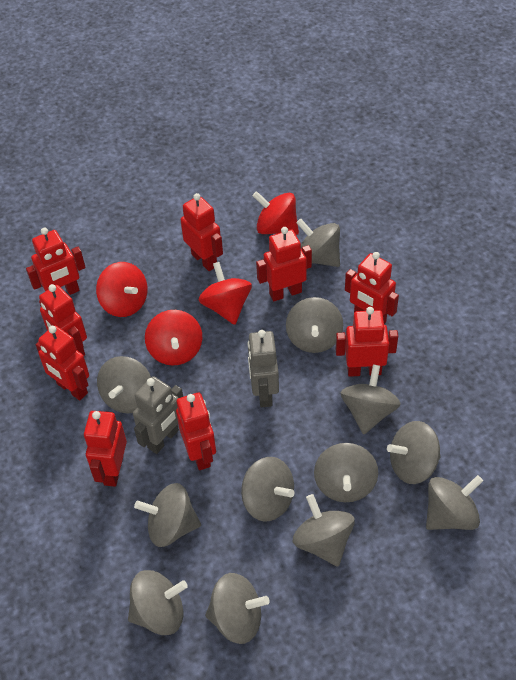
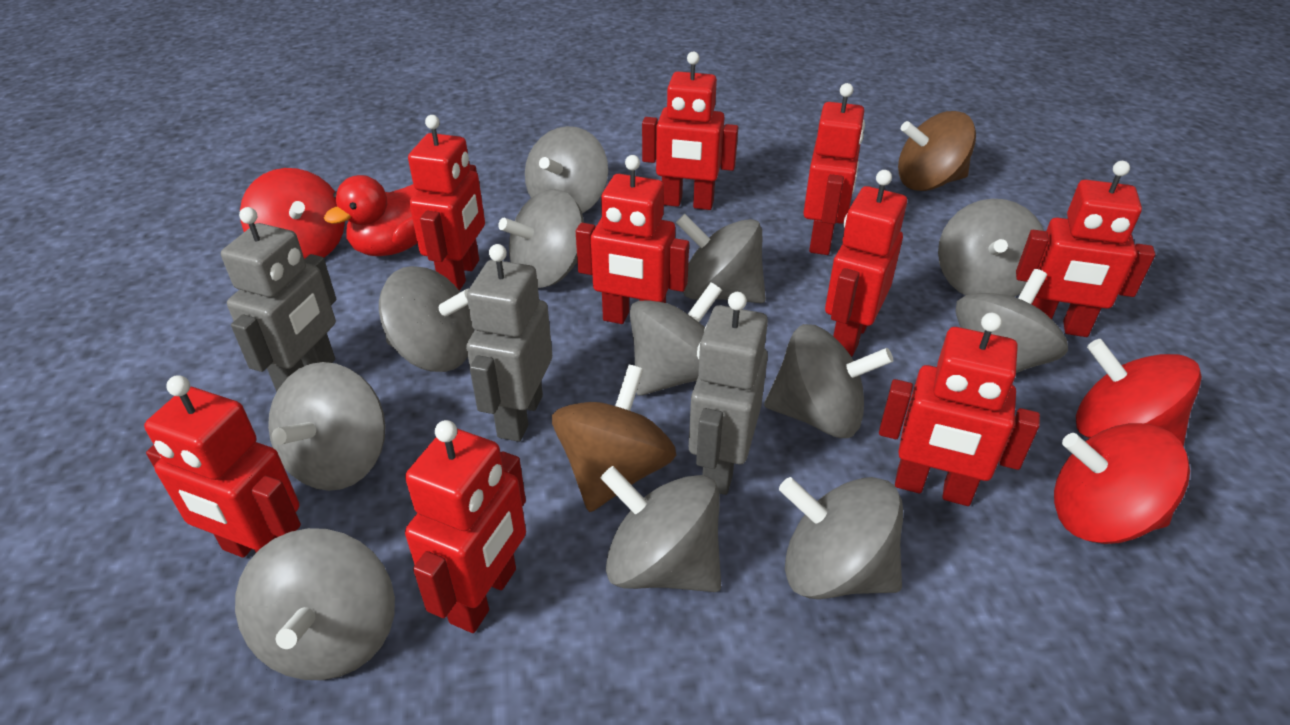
brown spinning top: none = 0 -> [552,365,676,512] [898,111,976,191] = 2
grey robot: [133,376,183,454] [248,330,279,407] = 2 -> [221,207,336,392] [466,244,552,442] [689,292,768,495] = 3
red duck: none = 0 -> [324,175,418,256] = 1
red spinning top: [96,262,148,317] [145,310,202,366] [198,262,252,325] [252,191,299,235] = 4 -> [240,168,345,259] [1054,423,1190,544] [1076,339,1202,447] = 3

